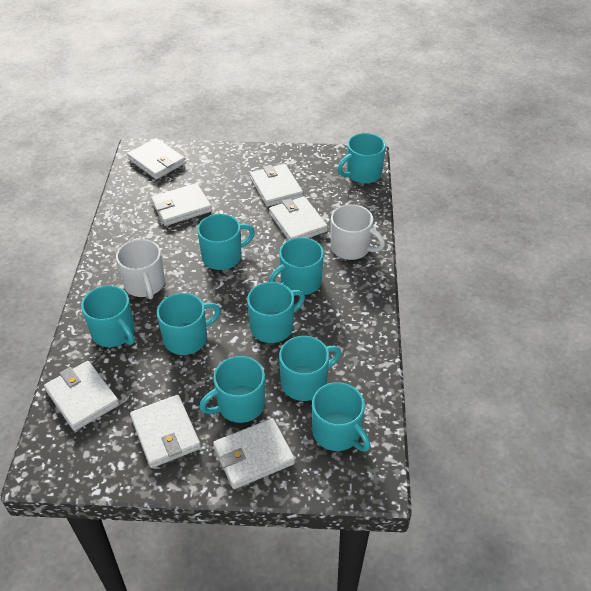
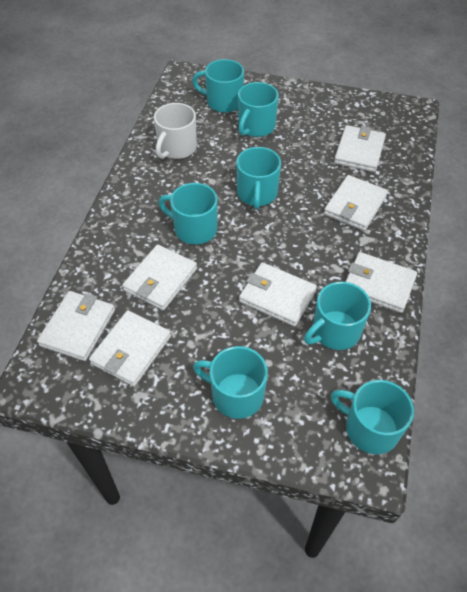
turquoise mug: [81,286,135,347] [157,293,221,355] [197,214,255,270] [199,356,265,423] [247,282,305,343] [269,237,324,295] [279,336,341,401] [312,382,371,451] [337,133,386,184] = 9 -> [159,183,218,245] [192,59,244,113] [193,346,268,419] [236,147,281,209] [238,82,279,137] [304,282,371,350] [331,380,414,454] = 7
white mug: [116,239,165,299] [330,204,385,260] = 2 -> [154,103,197,159] = 1

